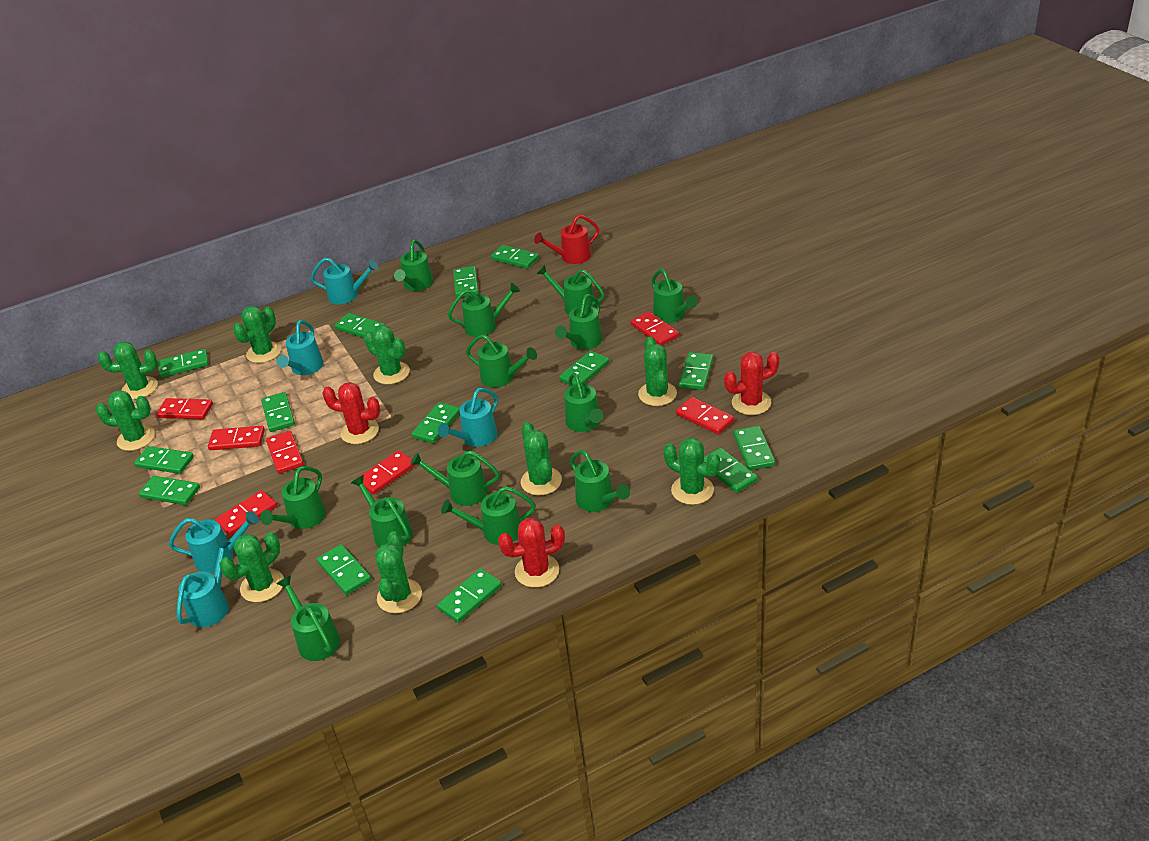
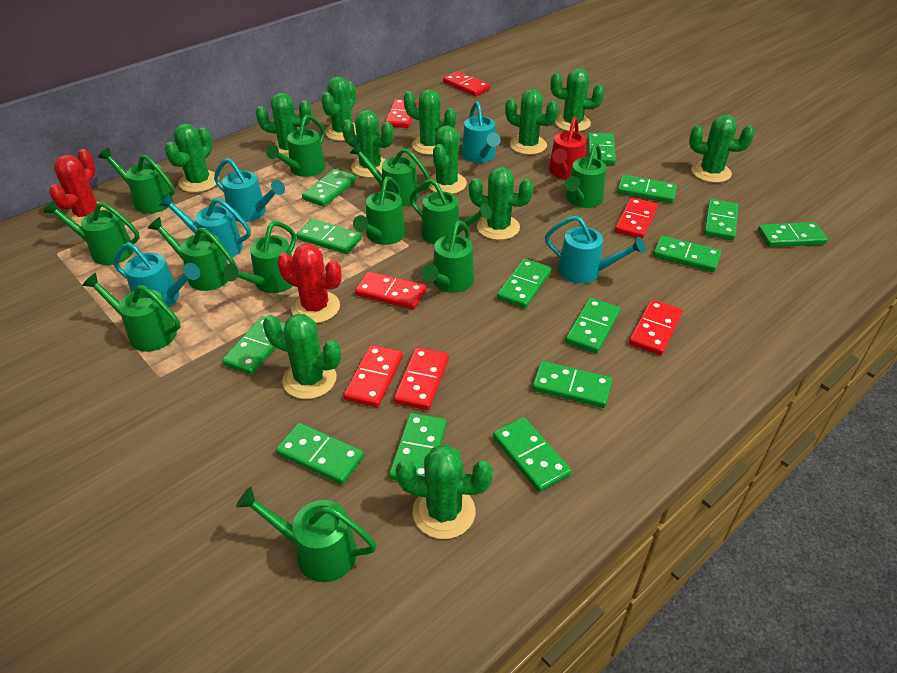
green cactus: [96,390,155,451] [97,341,158,400] [220,532,284,602] [233,306,281,363] [364,325,410,384] [375,531,422,613] [521,422,562,495] [638,337,677,406] [663,438,720,505] = 9 -> [165,124,219,193] [256,93,312,157] [263,314,341,399] [322,77,356,141] [342,110,394,178] [396,444,493,539] [403,89,456,155] [429,125,467,194] [469,167,533,240] [505,89,559,155] [551,68,604,132] [689,115,755,183] = 12
green watering can: [260,466,326,529] [276,575,340,661] [351,475,413,548] [394,240,433,291] [410,451,500,506] [441,486,536,545] [448,283,520,337] [466,334,537,387] [537,265,605,315] [555,294,602,349] [564,373,603,432] [570,450,630,512] [651,269,697,323] = 13 -> [43,200,140,265] [82,273,180,352] [98,148,175,213] [148,217,236,291] [224,221,296,293] [236,487,377,582] [266,115,325,177] [350,143,430,207] [353,177,406,245] [410,179,492,245] [422,220,474,293] [565,143,606,208] = 12
red cactus: [322,382,380,444] [498,518,565,588] [724,352,780,415] = 3 -> [49,149,107,226] [277,244,342,323] = 2

